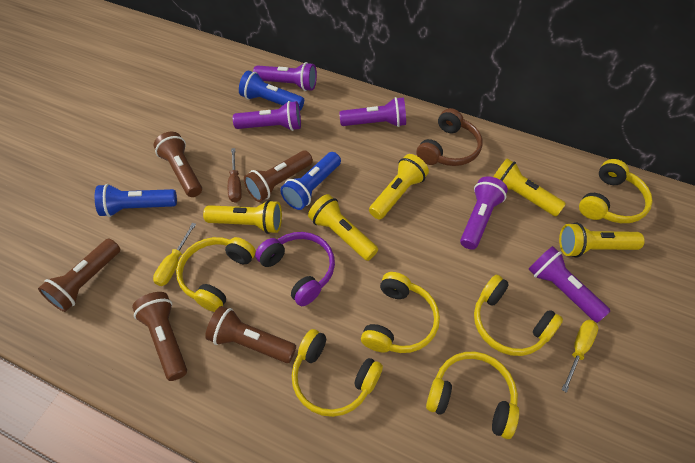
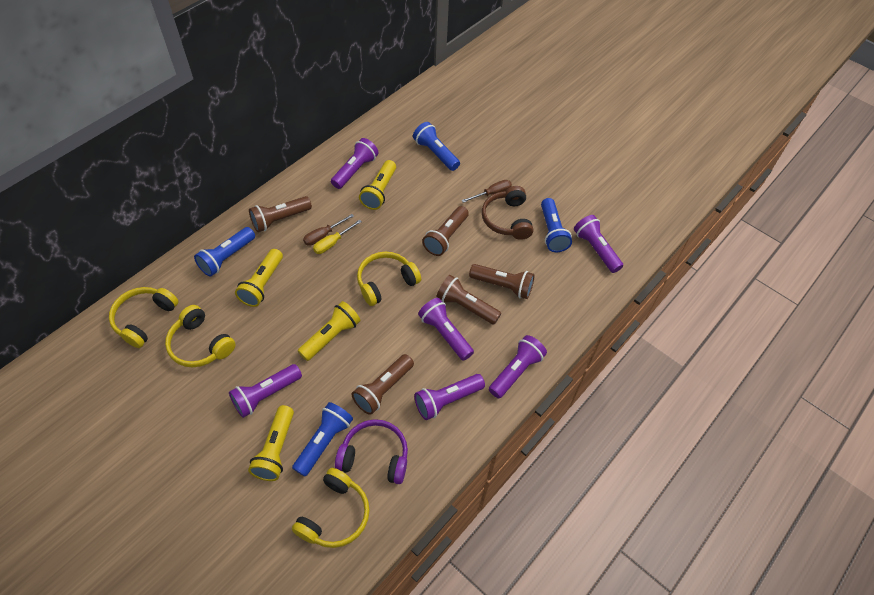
blue flashlight: [95,184,177,217] [239,70,304,111] [280,152,341,210] = 3 -> [194,227,255,277] [292,402,353,477] [413,122,460,171] [541,198,572,252] = 4
brown screwdriver: [228,148,242,202] = 1 -> [303,214,354,246] [461,180,512,203] = 2
purple flashlight: [233,101,301,131] [253,62,317,91] [339,97,406,127] [460,176,508,250] [528,246,610,323] = 5 -> [229,364,302,418] [331,138,378,189] [414,374,485,420] [418,298,474,361] [489,335,547,398] [574,215,623,273] = 6
yellow flashlight: [203,200,282,234] [308,194,378,261] [369,154,429,220] [493,158,566,217] [559,223,645,258] = 5 -> [235,249,283,307] [248,405,294,481] [298,301,361,361] [359,160,396,210] = 4
yellow headphones: [176,237,256,312] [292,329,383,417] [361,272,440,353] [426,351,519,439] [474,275,563,356] [579,159,653,223] = 6 -> [109,287,179,348] [165,305,236,367] [292,468,370,548] [357,252,421,306] = 4
yellow screwdriver: [153,223,196,286] [562,320,598,393] = 2 -> [313,220,362,254] = 1

